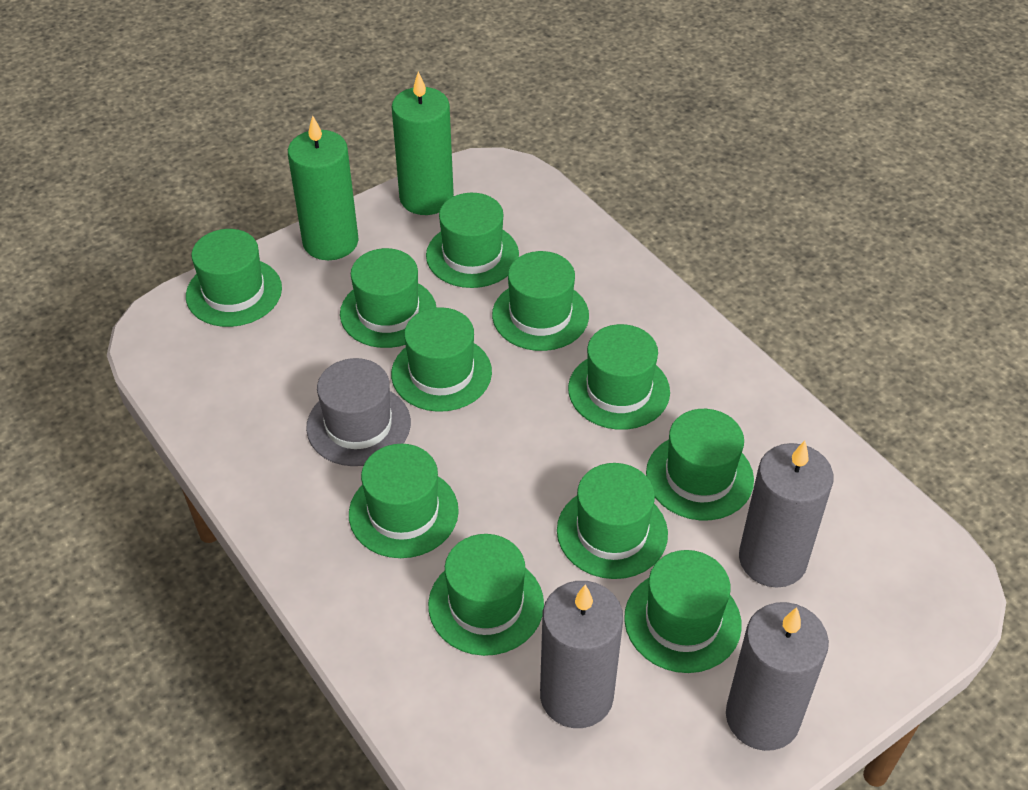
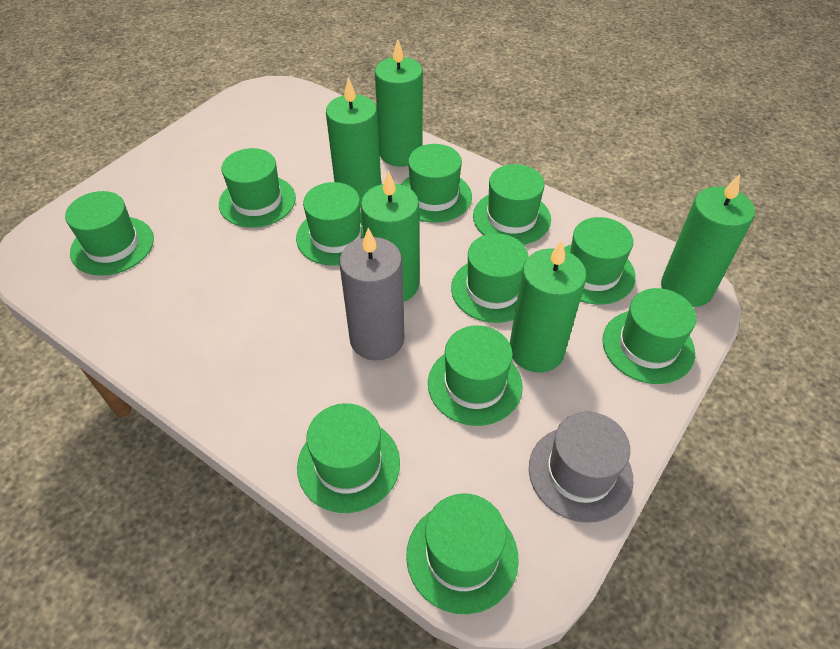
green candle: [288,115,359,260] [392,71,454,215] = 2 -> [326,77,381,208] [361,170,419,302] [375,39,423,167] [510,240,587,373] [661,174,755,307] = 5
grey candle: [540,581,623,728] [726,602,829,751] [739,441,834,588] = 3 -> [339,228,405,360] = 1

